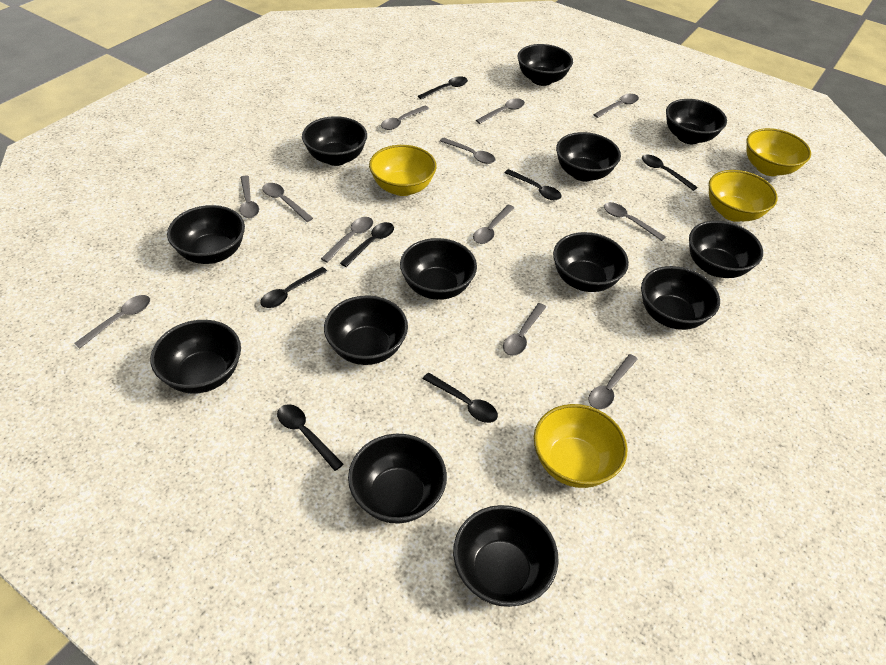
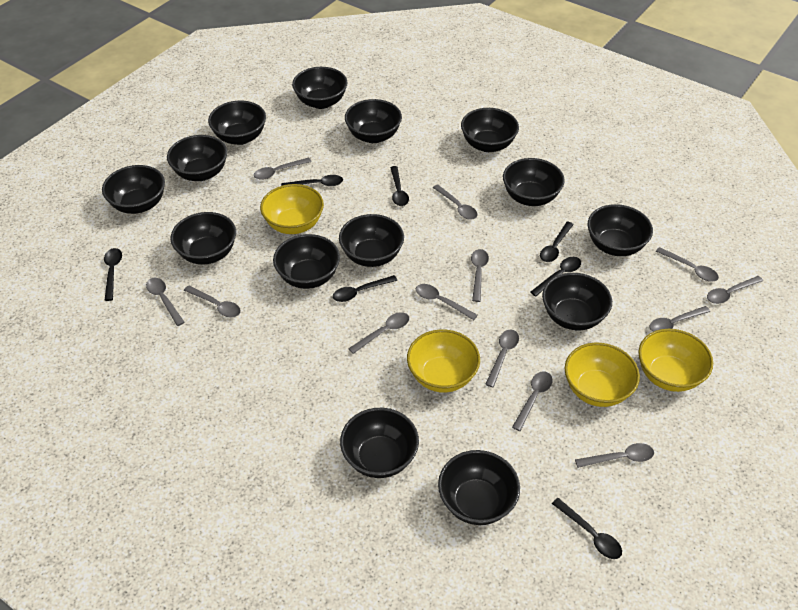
black bowl: [150,320,241,394] [167,205,245,264] [302,116,367,166] [324,295,408,365] [348,434,447,524] [400,238,477,300] [453,505,559,607] [518,44,573,86] [553,232,629,292] [556,132,621,181] [641,266,720,330] [666,99,727,144] [689,221,763,278] = 13 -> [102,165,165,214] [167,135,227,181] [171,212,236,265] [208,101,266,145] [273,234,340,289] [292,67,348,109] [339,214,404,267] [340,408,419,478] [345,99,402,143] [438,450,520,525] [461,108,519,152] [503,158,565,206] [542,273,612,330] [588,204,653,256] = 14
grey spoon: [74,295,150,348] [240,176,259,218] [262,183,313,222] [321,217,373,263] [381,106,429,130] [440,138,495,164] [473,205,514,244] [476,99,525,124] [503,303,546,356] [588,354,638,409] [593,94,639,118] [604,202,666,241] = 12 -> [146,278,185,326] [184,285,241,317] [254,158,312,180] [348,312,409,354] [416,284,478,320] [433,184,477,220] [471,249,489,302] [485,329,519,387] [512,371,553,431] [575,443,654,468] [649,306,710,332] [656,247,719,282] [707,276,763,304] = 13

